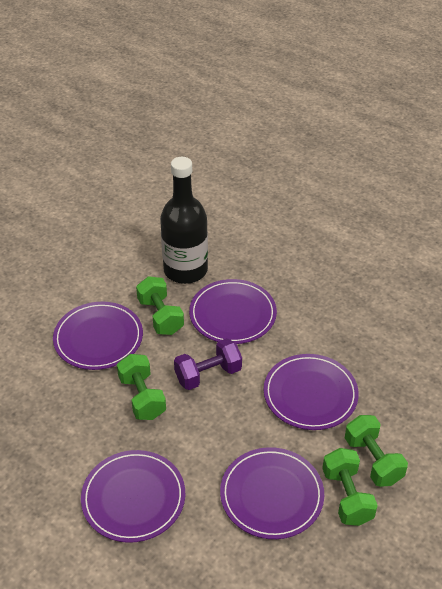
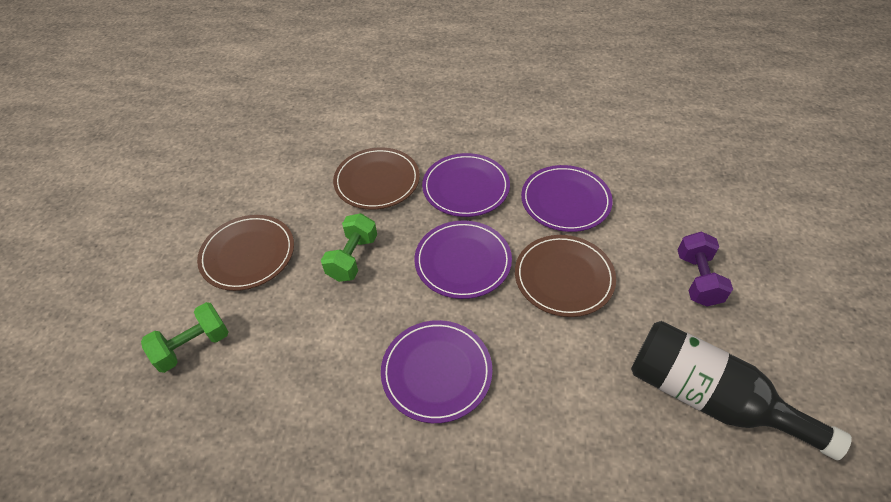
brown plate: none = 0 -> [197,215,294,291] [333,147,420,210] [515,235,616,317] = 3
green dumbbell: [117,354,166,420] [136,276,184,335] [322,448,378,526] [345,415,408,487] = 4 -> [141,302,229,373] [321,213,377,282] = 2
purple plate: [53,302,143,370] [81,450,185,543] [189,279,277,344] [220,447,324,539] [264,354,359,430] = 5 -> [381,320,493,423] [414,221,512,299] [422,153,510,217] [521,165,613,232] = 4

